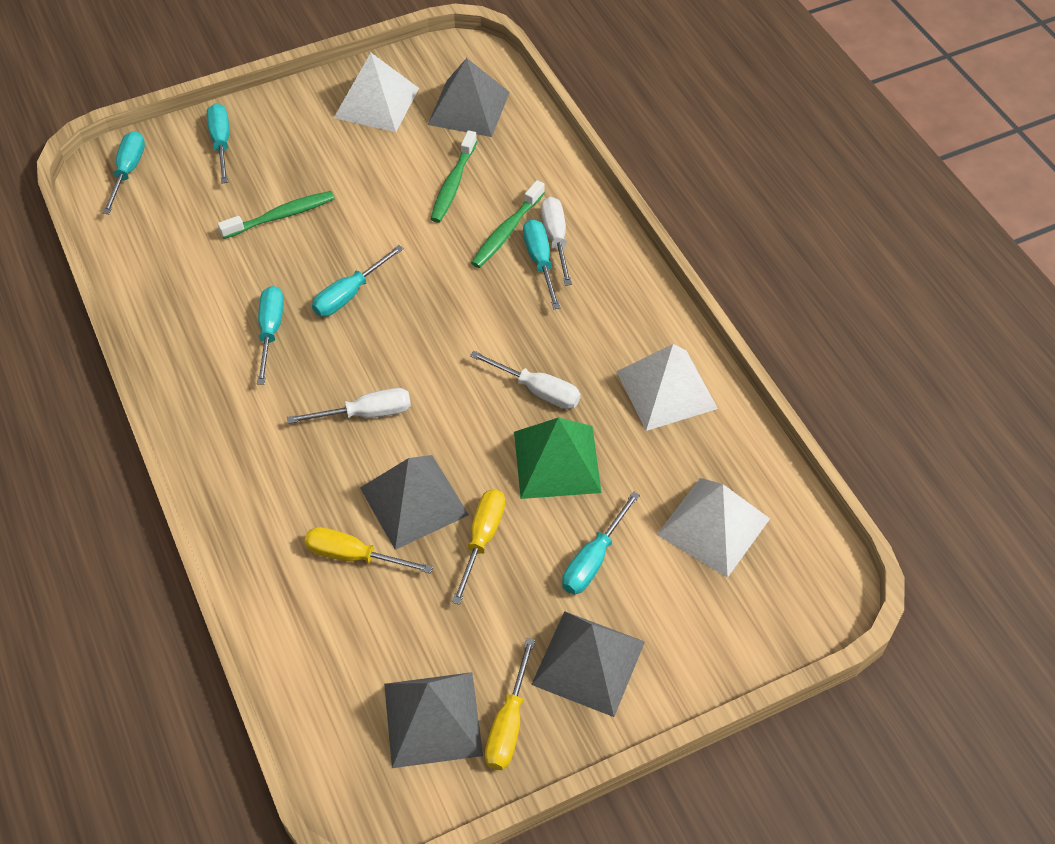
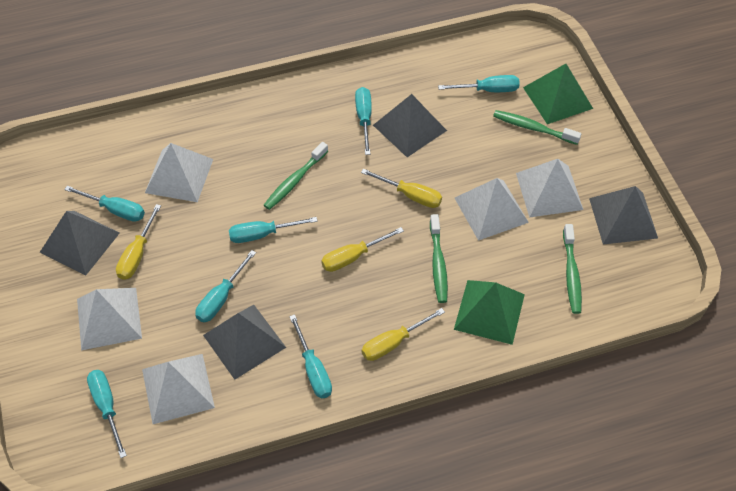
green pyramid: [514,417,602,499] = 1 -> [454,280,525,345] [523,64,593,124] = 2
green toothbrush: [218,191,335,239] [431,130,477,223] [471,180,545,268] = 3 -> [264,142,328,210] [430,214,448,303] [493,110,581,145] [563,224,582,314] = 4
turquoise screwdriver: [103,131,145,214] [207,103,229,183] [257,286,284,384] [312,245,404,316] [523,219,561,309] [562,491,640,594] = 6 -> [64,186,145,222] [87,370,127,458] [195,250,256,322] [229,217,318,243] [289,314,332,398] [355,87,372,155] [438,75,520,92] = 7
white pyramid: [334,53,419,132] [616,344,718,431] [657,478,770,578] = 3 -> [77,288,142,350] [142,354,215,424] [145,143,213,202] [455,178,529,241] [516,159,583,218] = 5
white screwdriver: [287,388,411,424] [470,351,580,409] [541,197,572,286] = 3 -> none = 0
yellow screwdriver: [304,527,433,573] [452,489,505,605] [485,638,535,770] = 3 -> [116,204,161,280] [321,227,404,272] [361,169,442,208] [362,308,445,361] = 4

